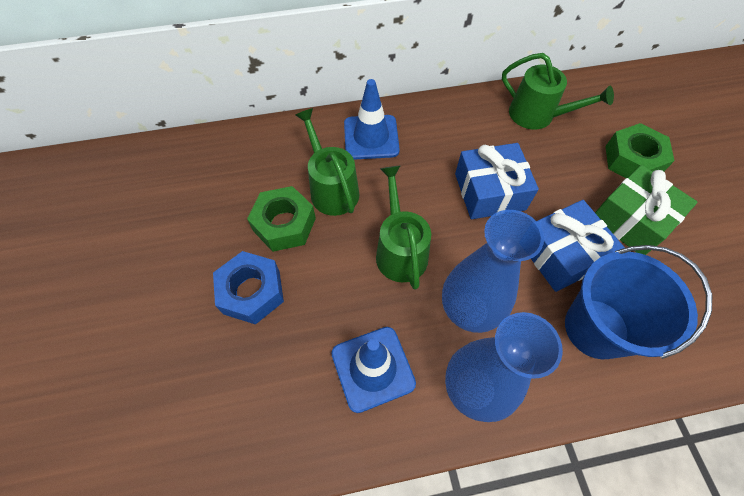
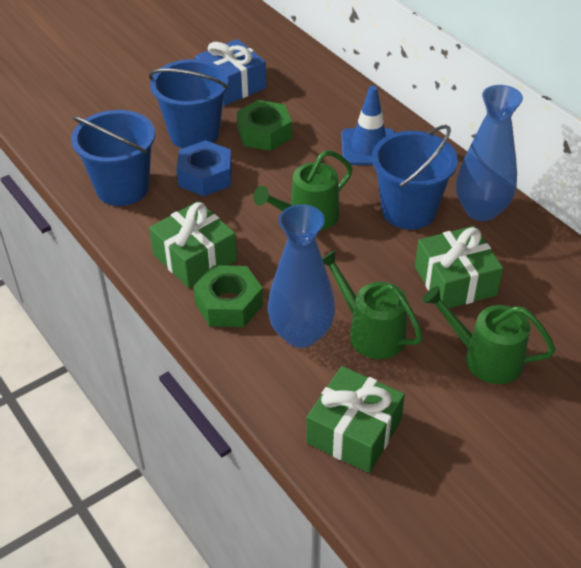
blue bucket: [565,245,712,359] = 1 -> [71,110,155,206] [149,59,229,148] [372,125,458,230] = 3
blue gift: [455,143,539,219] [531,200,625,292] = 2 -> [195,39,266,106] = 1
blue traffic cone: [332,327,416,413] [344,79,400,160] = 2 -> [341,86,395,165] = 1
green gift: [595,165,698,255] = 1 -> [149,201,237,288] [306,366,405,473] [415,226,503,308] = 3

